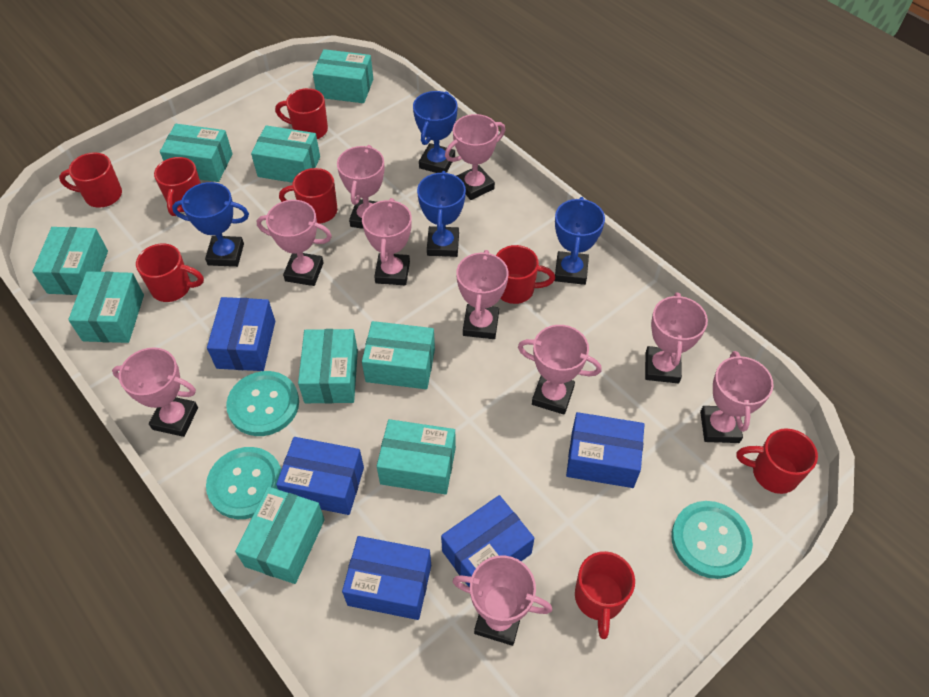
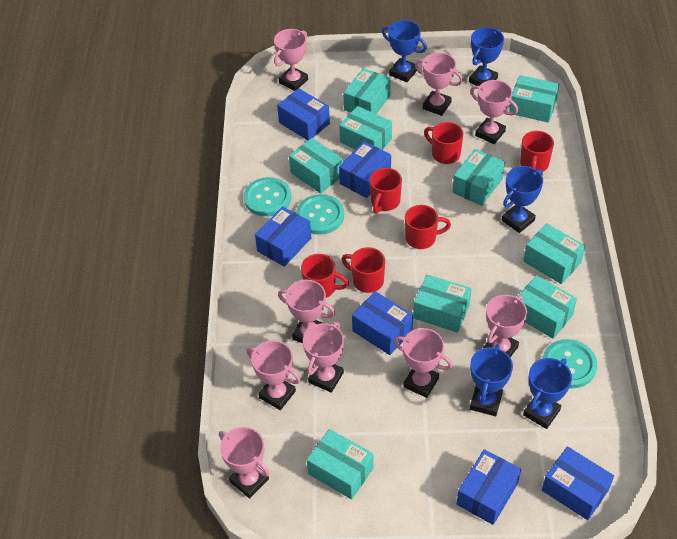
blue box: [207,297,275,371] [276,437,364,515] [342,536,431,620] [441,495,534,587] [566,412,644,488] = 5 -> [255,206,311,267] [277,88,330,140] [339,141,391,198] [352,291,413,355] [457,449,521,525] [542,446,614,520] = 6
blue trophy: [172,182,249,267] [413,91,458,173] [417,171,466,257] [555,197,605,285] = 4 -> [382,20,427,82] [469,27,504,86] [470,344,513,416] [502,166,543,233] [523,358,572,429] = 5
pink trophy: [112,347,198,437] [257,200,332,286] [337,145,385,229] [362,198,412,285] [445,114,505,200] [452,555,552,646] [456,250,508,339] [518,325,602,415] [645,292,708,383] [700,351,774,443] = 10 -> [219,427,269,498] [247,340,301,410] [274,29,308,91] [278,280,336,343] [303,322,344,393] [394,328,453,398] [415,52,463,116] [470,80,518,144] [483,295,527,357] = 9
red mug: [59,152,122,208] [136,244,204,302] [154,157,201,216] [275,88,328,139] [279,168,337,224] [496,245,555,304] [575,551,635,639] [736,428,818,494] = 8 -> [301,254,349,298] [341,247,385,293] [370,168,402,213] [405,205,451,249] [424,122,464,164] [520,131,554,171] = 6

